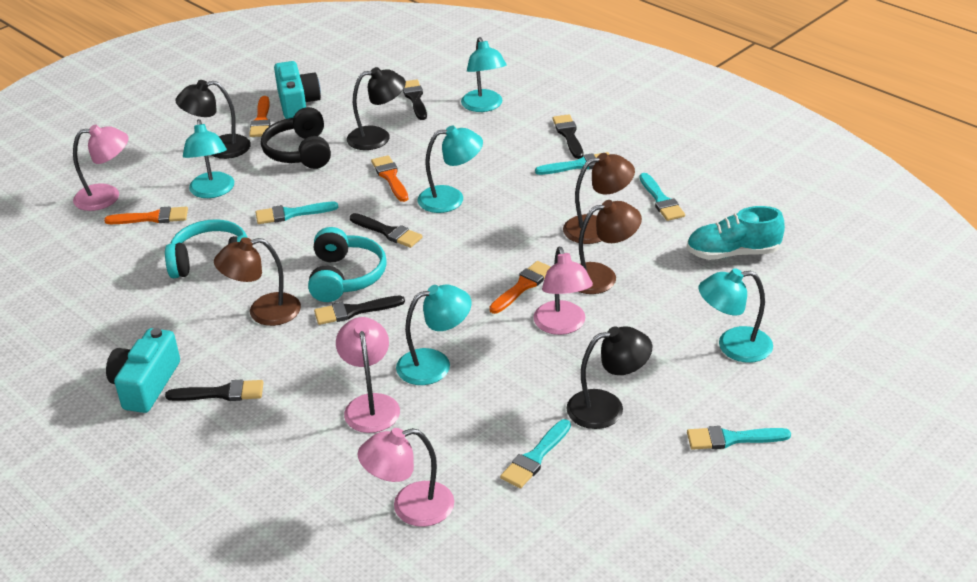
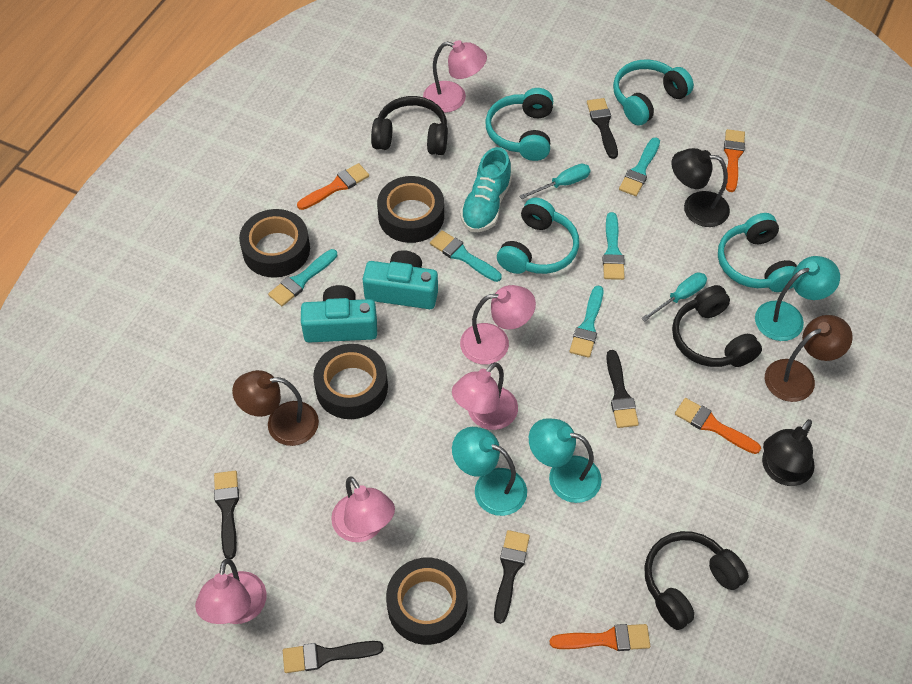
black headphones: [261,107,331,169] = 1 -> [371,96,448,155] [644,531,749,630] [672,285,762,367] = 3
black lamp: [175,80,251,159] [347,67,406,150] [566,326,652,429] = 3 -> [672,148,730,227] [762,419,815,486] = 2
black tape: none = 0 -> [239,209,310,278] [313,344,388,419] [377,176,444,243] [386,557,468,645] = 4
brown lamp: [214,237,301,326] [563,153,635,244] [579,200,642,294] = 3 -> [232,370,319,446] [765,315,853,402] = 2
pink lamp: [73,124,128,211] [336,317,400,433] [358,428,454,527] [533,247,593,335] = 4 -> [195,559,266,624] [331,476,395,542] [423,40,487,113] [452,362,518,430] [460,285,536,364] = 5
turquoise headphones: [165,219,248,278] [308,227,387,302] = 2 -> [485,88,553,161] [497,198,579,274] [613,60,694,125] [718,213,797,292] = 4
turquoise lamp: [183,119,234,198] [396,285,472,385] [417,126,483,213] [461,37,507,112] [698,268,773,363] = 5 -> [452,427,527,516] [529,418,602,503] [755,256,840,341] = 3
turquoise screwdriver: none = 0 -> [520,164,590,199] [642,272,707,321] = 2

